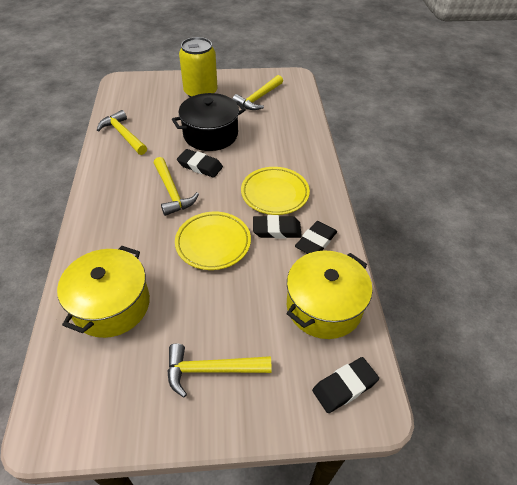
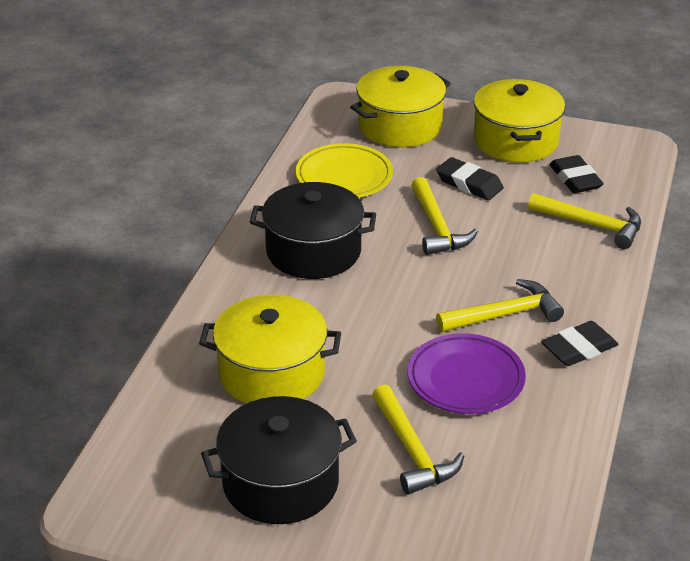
black eraser: [177,149,223,178] [253,215,302,239] [295,221,337,254] [312,357,379,413] = 4 -> [436,157,504,200] [541,321,618,366] [549,155,604,193] = 3
black pot: [172,93,246,151] = 1 -> [201,396,357,524] [250,182,376,279] = 2
purple plate: none = 0 -> [408,333,526,414] = 1
yellow can: [179,37,218,97] = 1 -> none = 0
yellow plate: [175,212,251,270] [241,167,310,215] = 2 -> [296,143,393,198] = 1
yellow pot: [57,246,150,338] [286,250,372,339] = 2 -> [199,295,341,404] [350,66,451,147] [474,79,565,163] = 3

